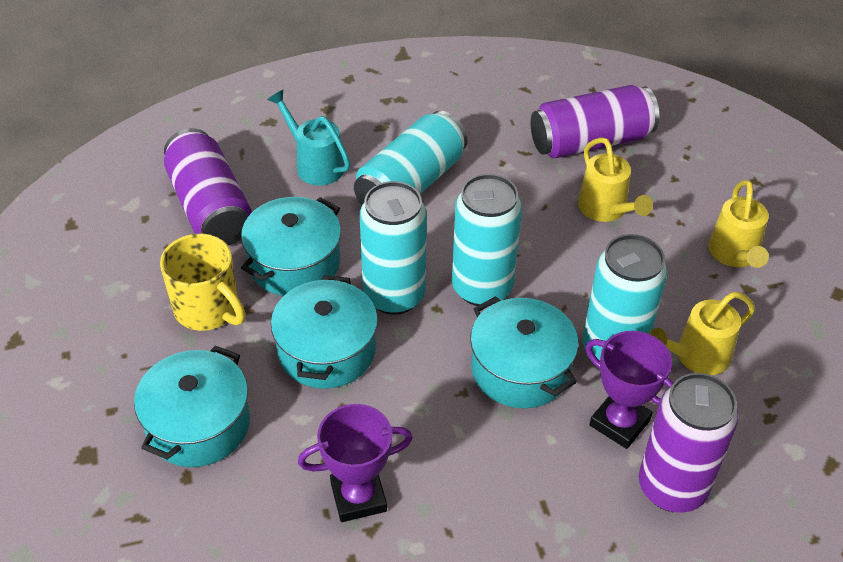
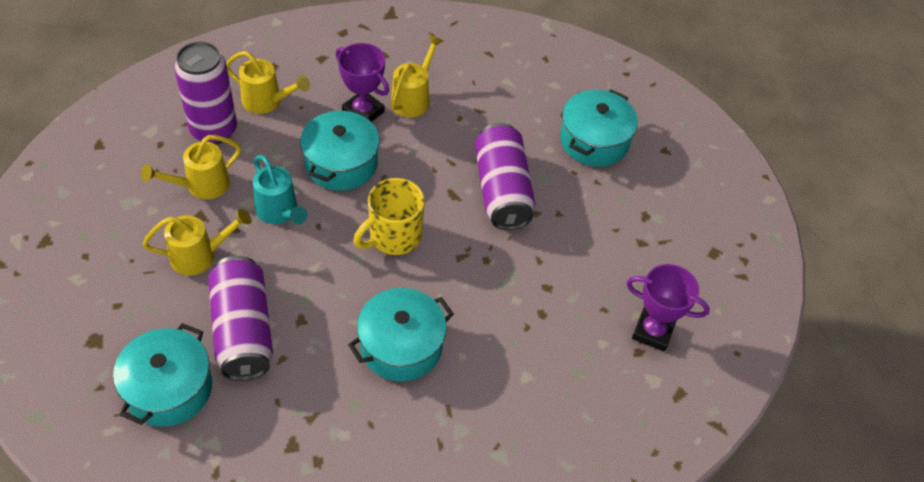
turquoise can: [354,111,468,205] [360,181,427,315] [452,174,522,306] [583,234,667,360] = 4 -> none = 0
yellow watering can: [578,137,653,222] [648,292,755,375] [708,180,769,268] = 3 -> [141,135,241,199] [143,209,252,276] [226,51,310,114] [391,35,443,118] = 4

